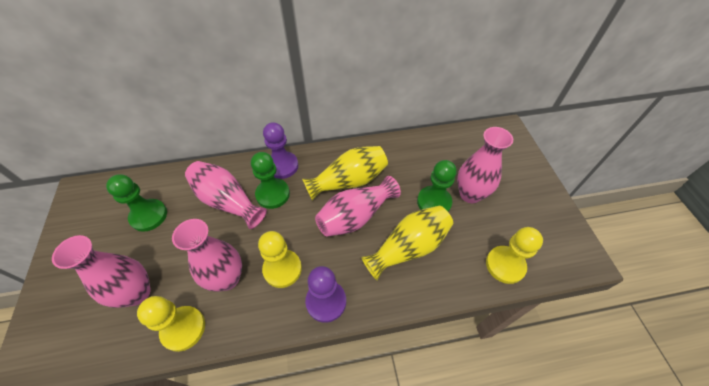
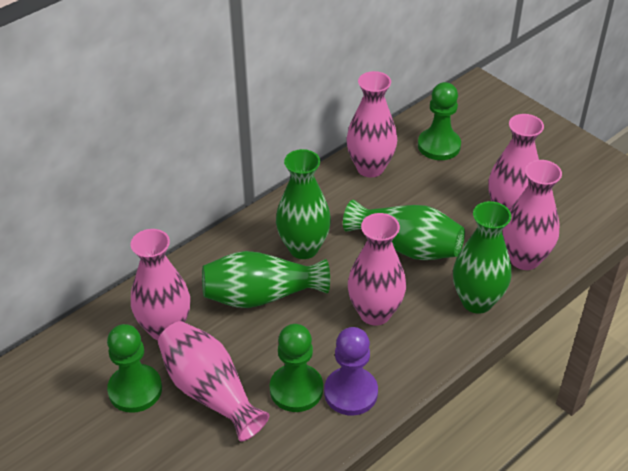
green vase: none = 0 -> [202,251,330,308] [276,149,331,259] [343,200,465,260] [453,201,511,314] = 4
pink vase: [52,235,151,308] [172,219,242,292] [185,161,267,229] [315,176,401,236] [457,127,513,203] = 5 -> [131,229,190,341] [158,321,269,441] [346,71,397,177] [348,213,406,326] [488,114,544,210] [503,160,562,270] = 6
purple pawn: [263,122,298,179] [305,266,346,323] = 2 -> [324,327,378,416] = 1
yellow pawn: [137,296,205,352] [258,231,302,288] [486,227,543,284] = 3 -> none = 0
yellow vase: [302,146,388,201] [361,206,453,280] = 2 -> none = 0

